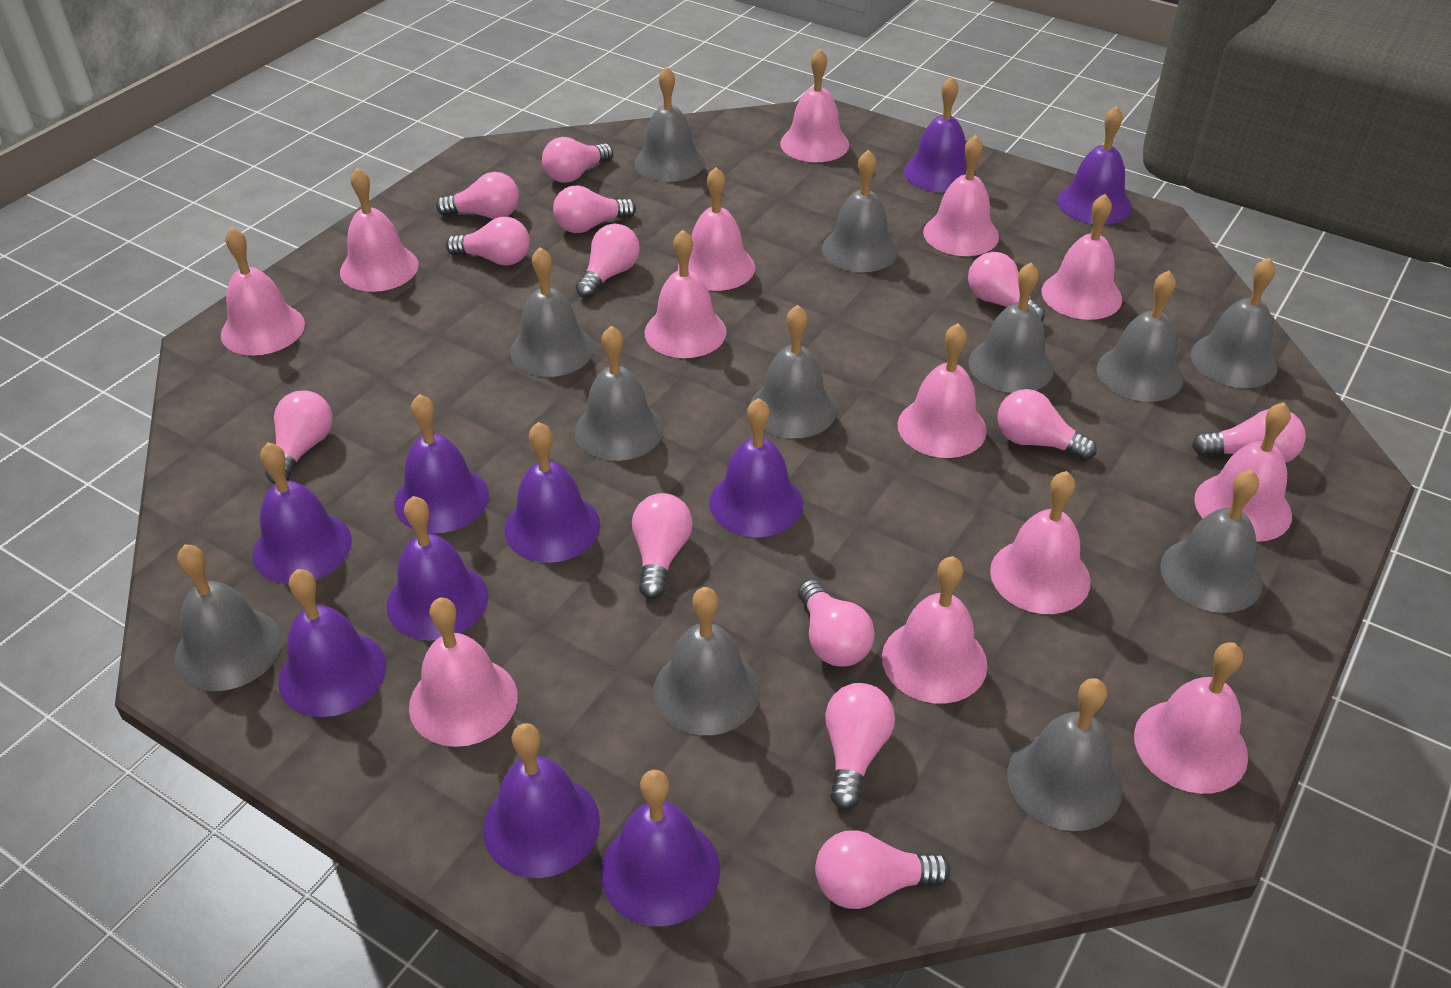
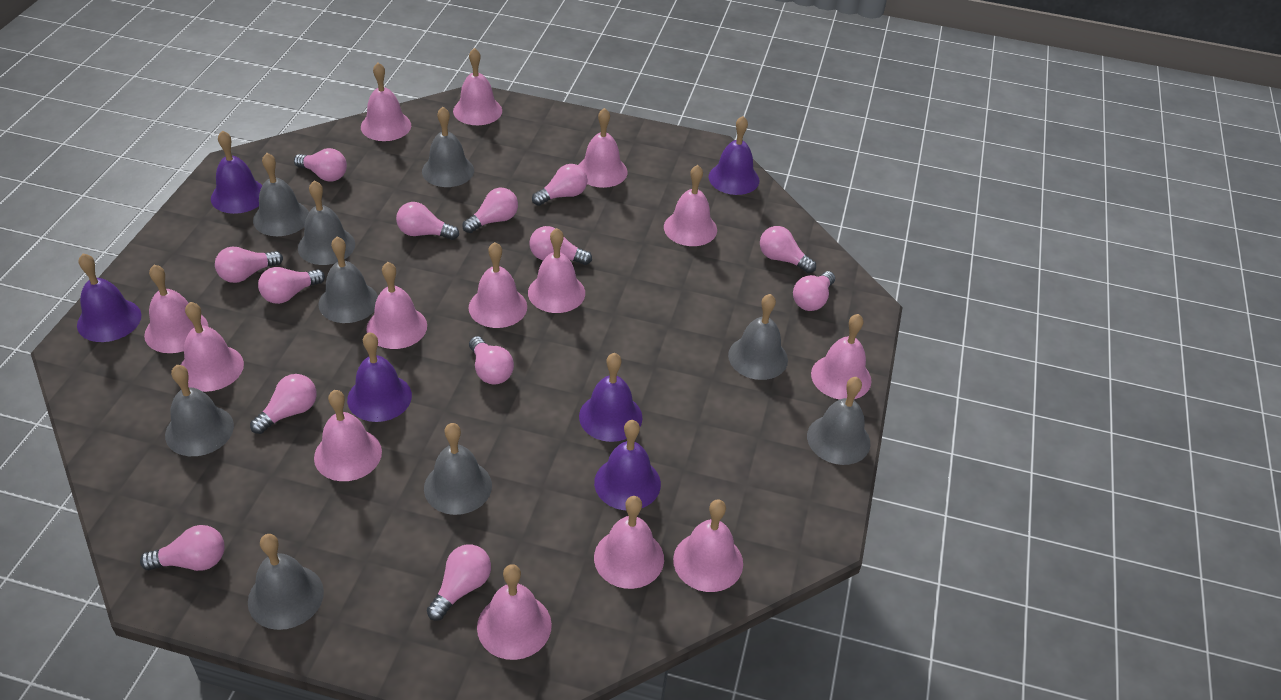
grey bell: [174,544,282,691] [510,247,594,377] [574,326,664,461] [635,66,705,182] [653,587,760,735] [750,305,837,438] [822,150,898,272] [968,263,1054,393] [1008,678,1123,831] [1096,271,1183,402] [1160,470,1263,613] [1191,257,1278,388] = 12 -> [165,365,234,456] [248,534,324,630] [253,153,309,236] [298,180,355,265] [318,237,378,323] [422,107,474,187] [424,423,492,515] [728,294,788,380] [807,377,870,465] = 9
pink bell: [221,227,305,355] [340,168,419,292] [409,598,518,747] [645,230,727,358] [678,167,755,291] [780,48,849,162] [882,556,988,704] [898,323,987,458] [923,135,999,256] [990,471,1091,614] [1042,194,1122,320] [1134,642,1248,794] [1194,402,1292,542] = 13 -> [144,265,208,353] [181,302,244,392] [314,390,382,481] [361,63,411,141] [366,262,427,349] [453,48,502,125] [469,242,527,328] [477,564,552,660] [528,228,585,313] [578,108,628,188] [594,496,664,589] [664,165,717,246] [673,499,743,592] [811,314,872,400] = 14
purple bell: [252,442,352,584] [278,569,386,717] [386,496,488,641] [394,394,489,533] [483,723,600,878] [504,422,600,563] [601,770,720,926] [709,398,803,537] [904,76,975,193] [1057,106,1132,225] = 10 -> [77,253,141,342] [211,130,263,214] [347,332,412,422] [579,353,642,442] [594,420,661,510] [709,116,759,195] = 6

